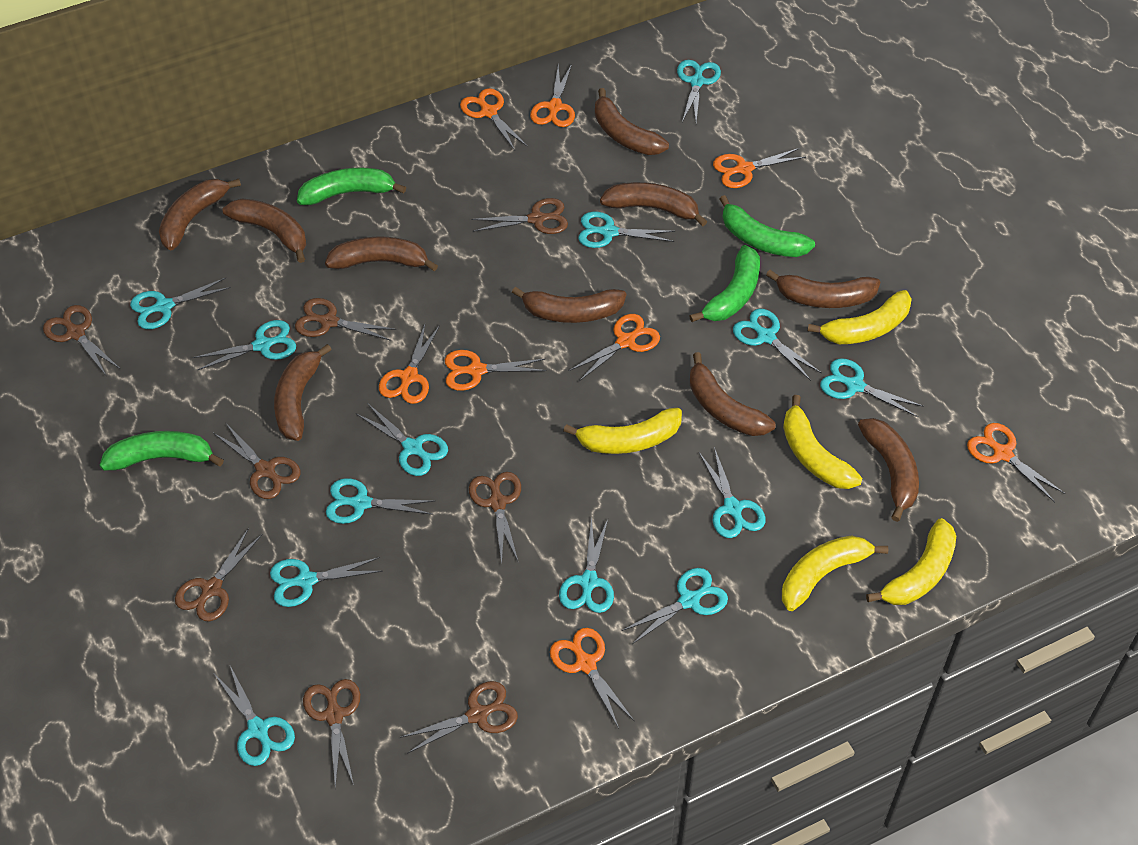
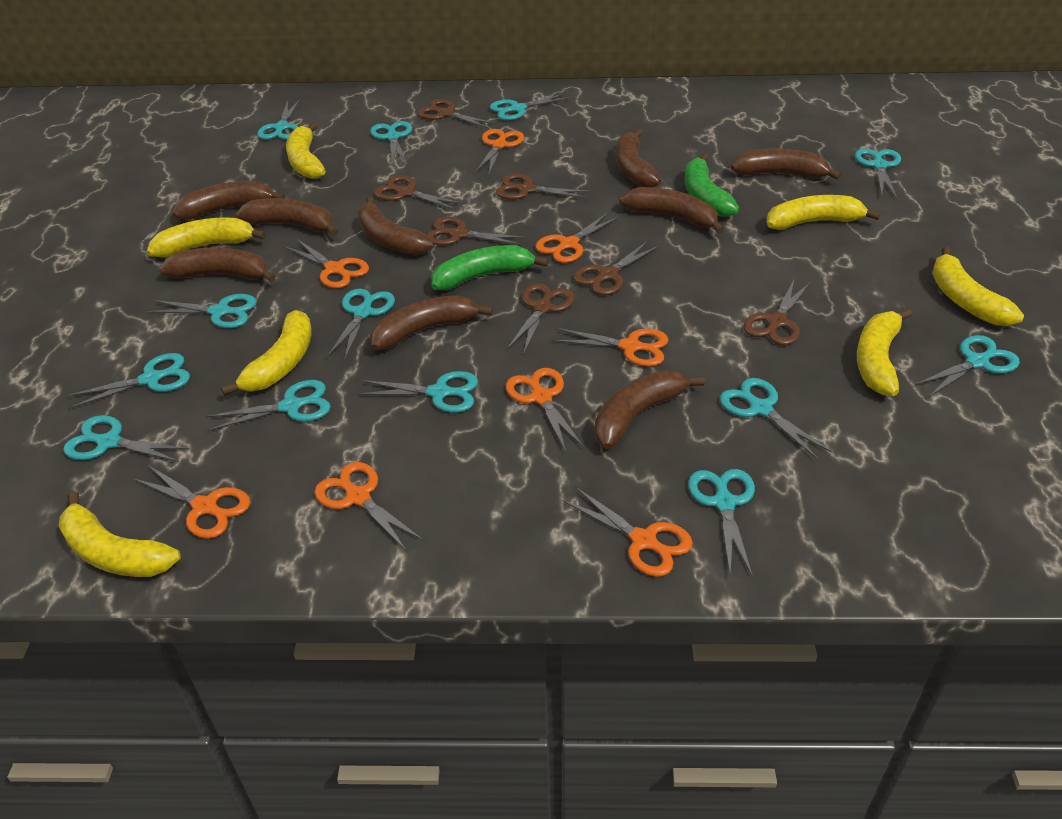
brown banana: [159,179,241,250] [223,199,306,263] [274,344,332,441] [325,237,438,271] [512,286,626,323] [595,88,669,155] [600,182,707,226] [690,352,776,436] [766,270,880,308] [858,418,919,522] = 10 -> [159,248,276,282] [172,181,285,220] [236,198,338,236] [358,197,434,255] [370,295,493,350] [595,370,705,449] [616,129,661,187] [619,187,725,234] [731,148,842,180] = 9
brown scissors: [43,305,120,375] [175,528,263,622] [213,422,301,499] [295,298,396,341] [303,679,360,788] [400,681,518,754] [469,472,521,564] [471,198,568,234] = 8 -> [374,175,464,210] [418,99,497,128] [427,217,526,246] [496,174,591,200] [507,283,575,355] [573,241,660,295] [743,280,811,345] = 7
green banana: [100,431,224,471] [297,168,406,205] [689,245,760,322] [719,195,815,257] = 4 -> [431,245,549,290] [685,154,739,217] = 2
yellow banana: [563,408,682,454] [782,535,888,611] [783,395,862,489] [808,290,912,344] [866,518,956,605] = 5 -> [58,491,181,577] [147,218,266,257] [221,310,312,396] [286,123,325,179] [767,195,881,230] [857,308,912,396] [932,247,1024,326] = 7

